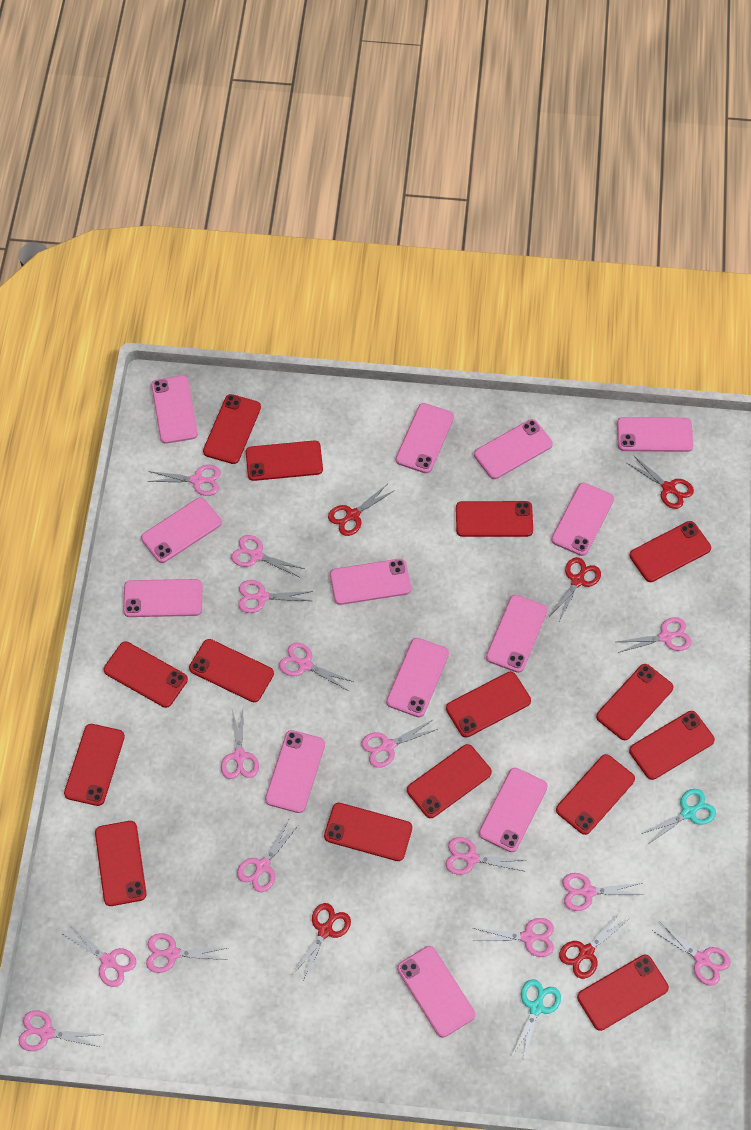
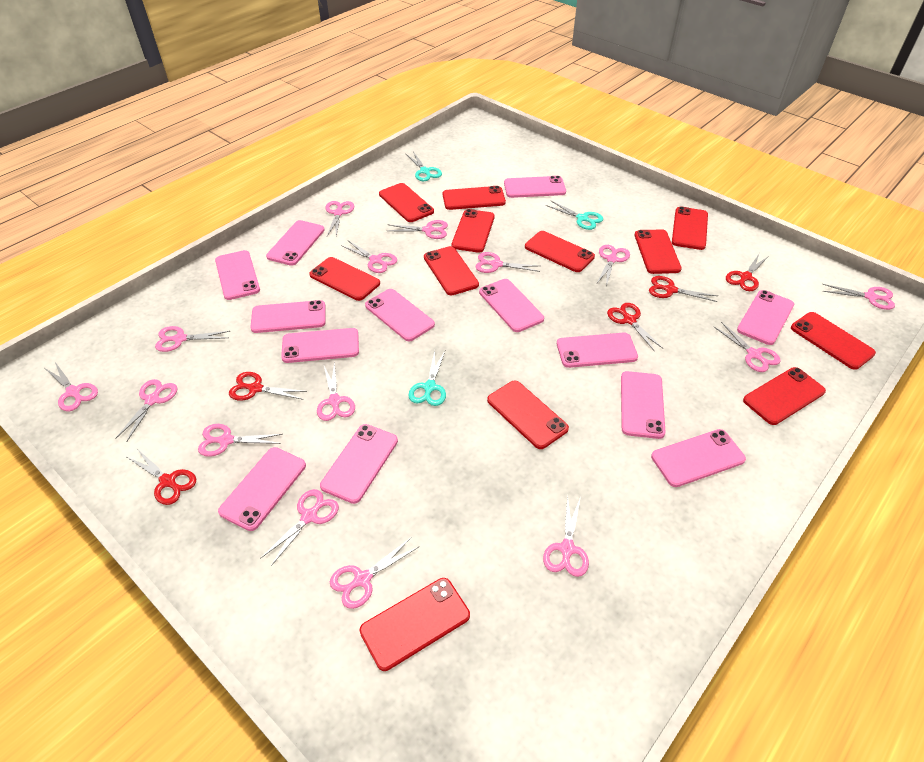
red phone: [64,724,125,806] [95,821,147,906] [104,641,188,708] [189,639,274,702] [203,394,261,464] [246,441,323,481] [324,803,412,861] [407,744,492,818] [446,672,531,737] [456,501,533,537] [556,754,635,835] [577,955,669,1031] [596,664,673,740] [629,711,715,780] [630,521,711,582] = 15 -> [309,257,380,301] [360,578,470,671] [379,183,434,222] [424,246,479,295] [443,186,506,210] [451,209,495,253] [487,381,569,449] [525,231,595,272] [634,229,682,274] [672,206,708,250] [743,367,826,425] [791,312,876,370] = 12
turquoise scissors: [512,979,561,1061] [642,789,716,844] = 2 -> [406,152,442,181] [408,349,446,406] [546,201,603,230] = 3

